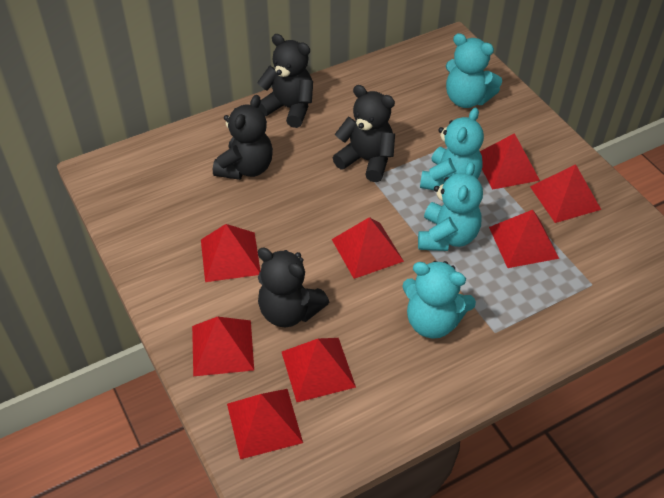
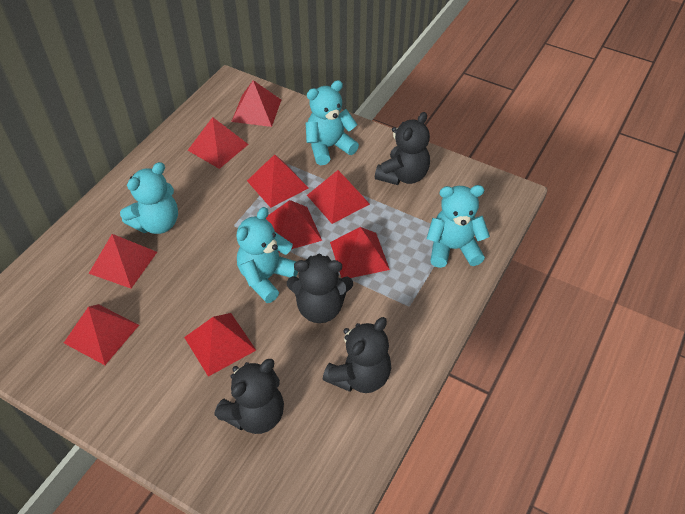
red pyramid: [192,317,254,376] [201,224,260,282] [227,389,303,459] [282,338,356,402] [332,217,404,279] [480,133,540,190] [489,210,559,268] [530,164,601,223] = 8 -> [64,304,139,365] [89,234,157,288] [184,313,256,377] [188,117,249,169] [231,80,281,127] [247,154,308,208] [266,200,322,253] [307,170,370,224] [330,227,390,278] = 9

